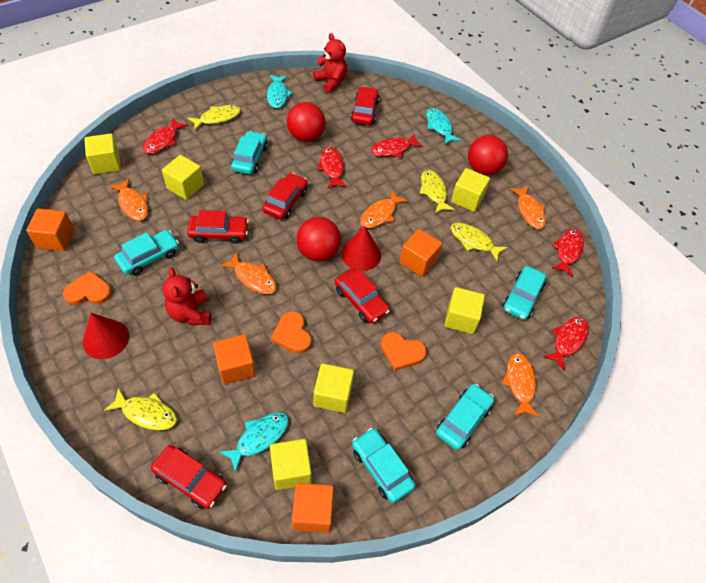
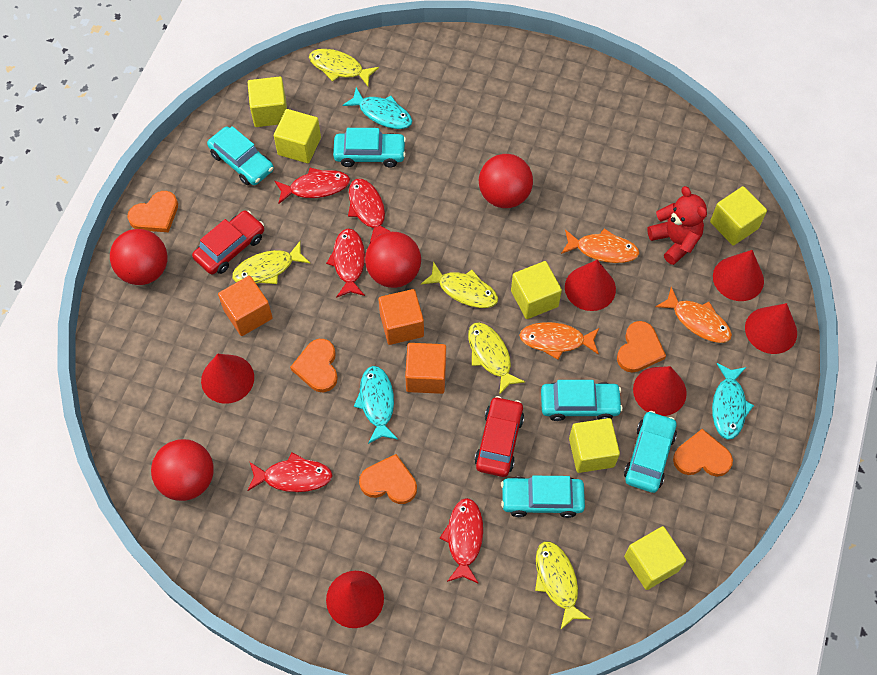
orange cube: [26,209,75,251] [213,334,256,384] [292,483,334,533] [400,229,442,277] = 4 -> [218,276,273,336] [378,289,424,345] [405,343,446,394] = 3
orange fish: [109,178,148,221] [220,252,277,294] [360,190,408,228] [502,353,540,417] [510,186,546,229] = 5 -> [519,322,599,360] [561,228,640,263] [655,287,732,343] = 3
orange heart: [63,271,112,305] [271,311,312,354] [381,332,427,371] = 3 -> [128,191,178,232] [290,339,338,392] [359,454,417,504] [617,321,666,373] [673,429,733,477] = 5
red ball: [287,102,325,142] [296,217,341,262] [468,135,508,175] = 3 -> [110,229,168,285] [151,439,214,501] [365,232,421,288] [479,154,533,208] = 4
red car: [151,445,227,509] [187,210,249,244] [263,173,308,220] [335,269,390,323] [351,86,379,125] = 5 -> [192,210,264,274] [475,396,524,477] = 2
red cone: [83,313,129,359] [341,226,381,271] = 2 -> [201,354,254,404] [326,571,384,628] [565,260,616,311] [633,366,687,416] [713,250,764,301] [745,303,797,354] = 6
red teddy bear: [162,267,211,325] [313,33,347,93] = 2 -> [647,186,707,265] = 1
yellow fish: [104,388,177,430] [188,105,241,130] [420,170,455,214] [450,223,508,261] = 4 -> [232,241,310,284] [309,49,379,86] [421,262,498,308] [468,322,525,395] [535,541,590,629] = 5

